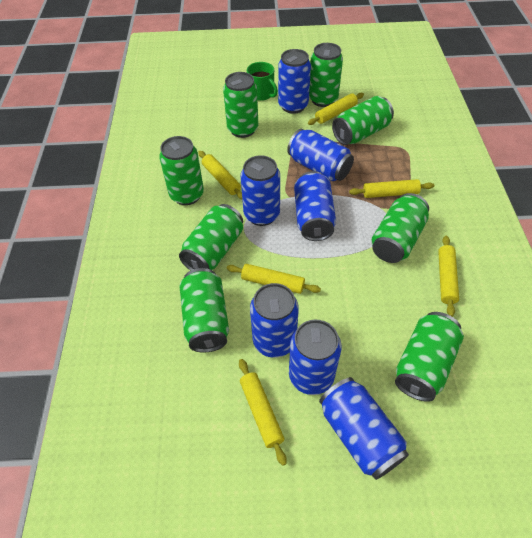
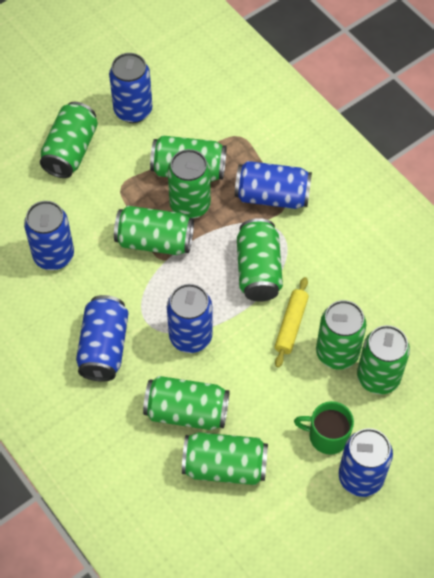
blue can: [241,155,280,226] [250,283,299,358] [278,49,311,114] [287,129,354,181] [289,320,341,395] [294,171,336,241] [319,377,409,480] = 7 -> [24,201,74,270] [76,295,129,382] [109,53,152,123] [167,284,213,353] [235,161,312,209] [339,428,393,497] = 6
green can: [159,136,204,205] [179,204,243,271] [179,268,229,353] [223,72,258,138] [309,43,343,107] [332,96,394,145] [371,193,429,263] [395,312,464,402] = 8 -> [40,102,98,178] [114,206,194,255] [143,376,230,430] [150,135,226,182] [168,149,211,219] [182,432,268,485] [237,218,283,302] [316,300,367,370] [357,325,410,395] = 9
yellow rolling pin: [198,151,242,199] [227,264,321,294] [239,359,287,466] [308,93,364,125] [349,179,434,198] [438,236,459,317] = 6 -> [274,277,309,368] = 1

